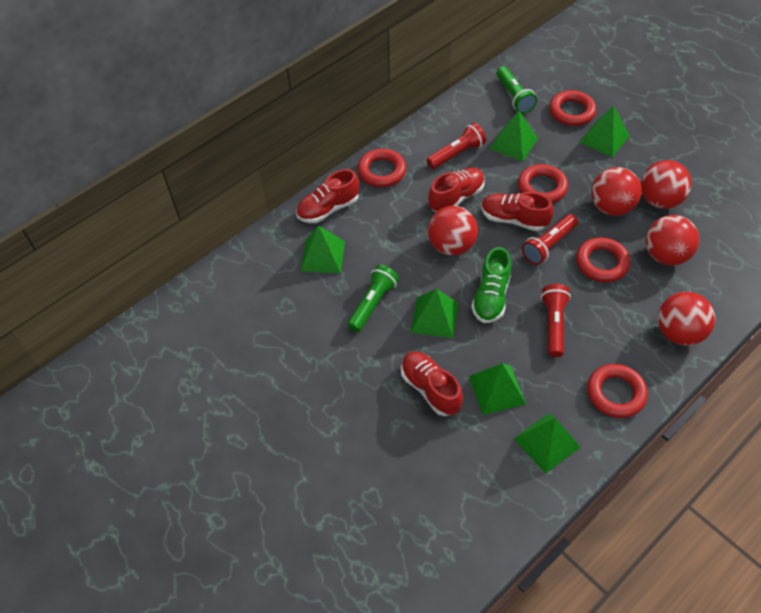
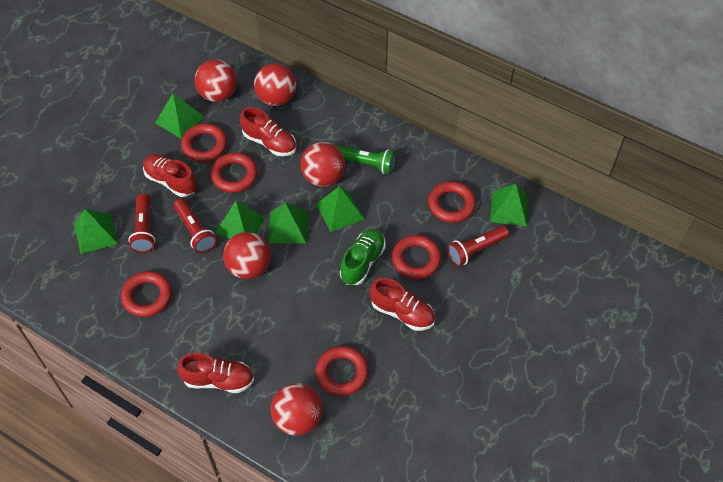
green flashlight: [348,265,399,332] [497,66,537,113] = 2 -> [336,145,396,174] = 1
red ring: [358,149,406,187] [518,164,568,203] [549,90,596,126] [576,237,630,282] [587,364,648,418] = 5 -> [121,271,172,317] [181,123,227,162] [211,153,258,193] [315,346,369,396] [392,235,441,279] [428,181,476,223] = 6

